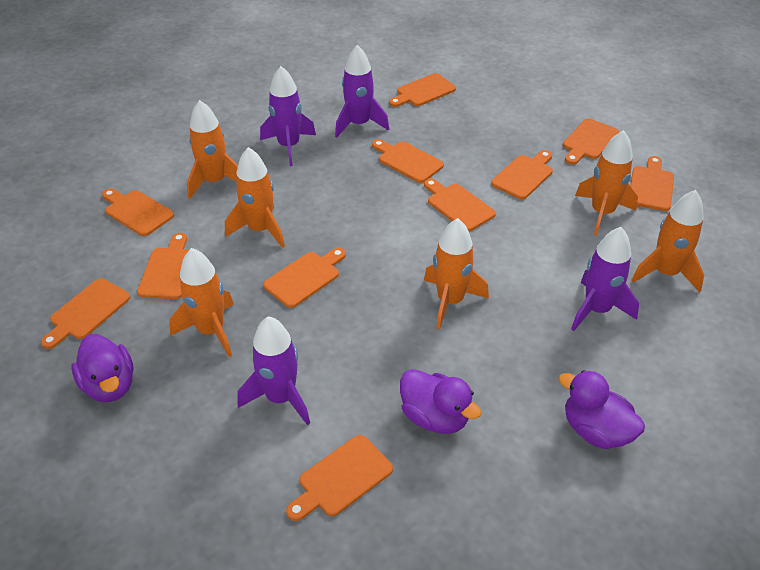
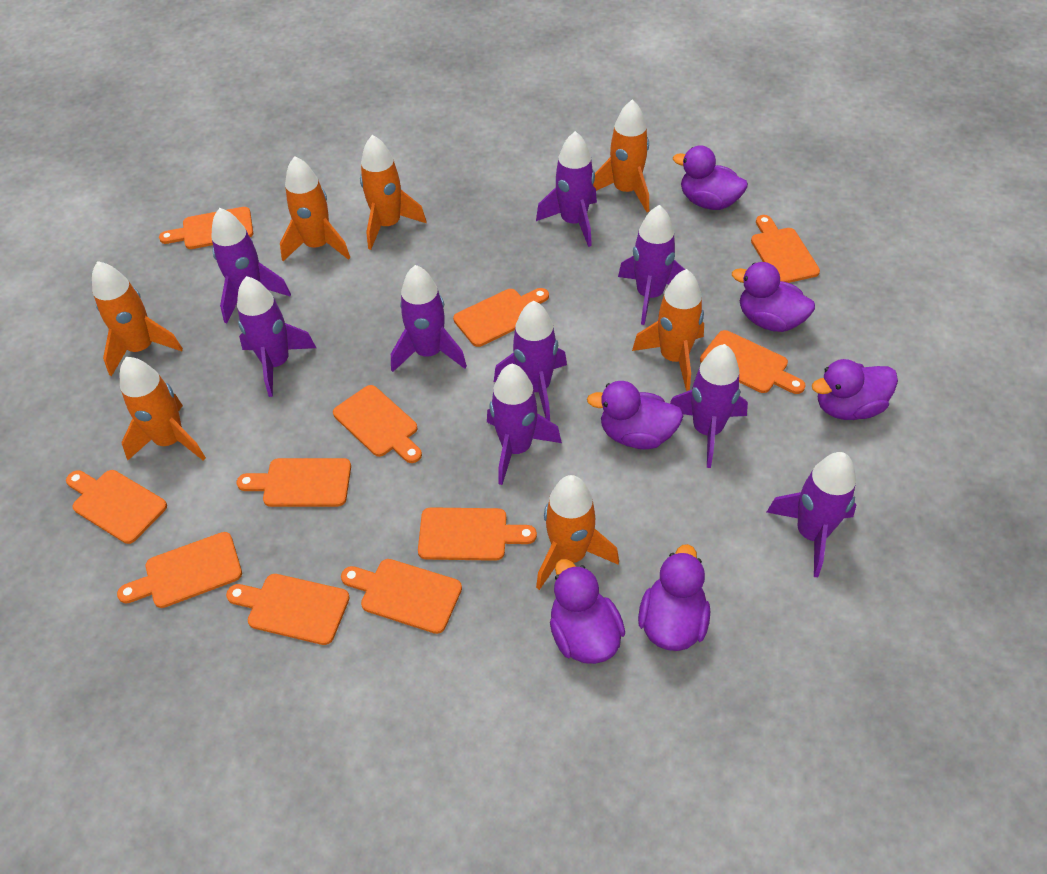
orange rocket: [169,248,234,357] [187,100,238,198] [225,147,285,248] [424,218,489,330] [575,130,638,235] [631,190,704,292] = 6 -> [92,261,183,376] [120,357,206,461] [280,156,350,261] [360,135,427,250] [536,475,619,590] [593,99,649,212] [632,269,704,391] = 7
purple duck: [71,334,134,402] [400,369,482,434] [558,370,645,449] = 3 -> [550,559,625,664] [587,381,683,449] [638,544,710,651] [673,145,748,210] [732,262,815,332] [812,359,898,420] = 6
purple rocket: [238,316,310,425] [260,66,316,166] [335,45,389,138] [571,227,639,331] = 4 -> [211,208,291,324] [237,276,316,397] [391,265,467,372] [487,364,562,485] [494,300,567,421] [536,131,597,247] [618,205,685,325] [670,344,748,468] [767,452,856,577] = 9

